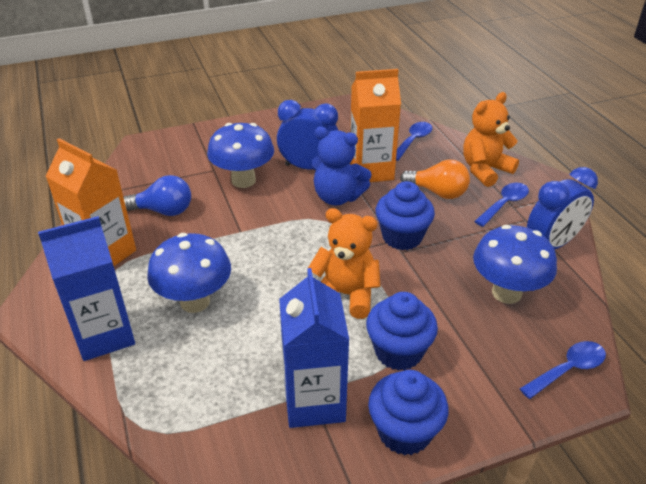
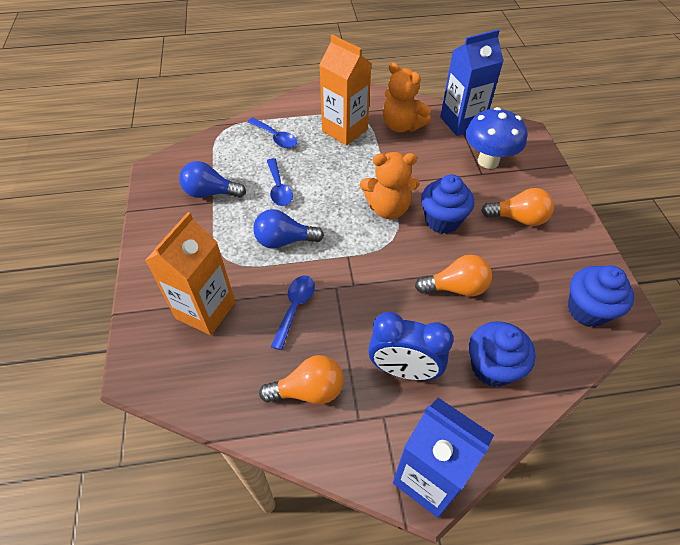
blue clock: [277,100,338,170] [527,167,598,249] = 2 -> [368,312,454,380] = 1
blue light bulb: [123,175,191,216] = 1 -> [179,161,246,198] [253,209,324,249] = 2
blue mushroom: [147,233,231,313] [207,123,274,188] [473,225,557,304] = 3 -> [466,107,527,169] = 1
blue teddy bear: [312,126,372,205] = 1 -> none = 0
orange light bulb: [400,160,470,199] = 1 -> [259,355,344,404] [415,255,492,296] [481,188,554,226] = 3

